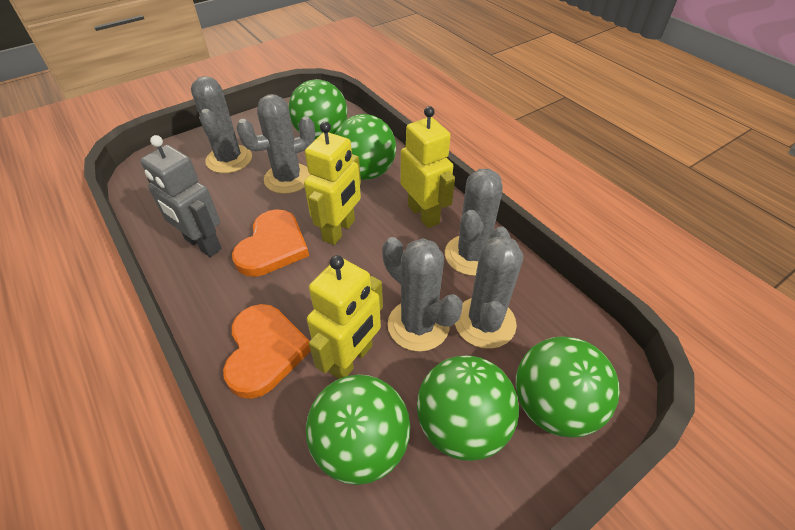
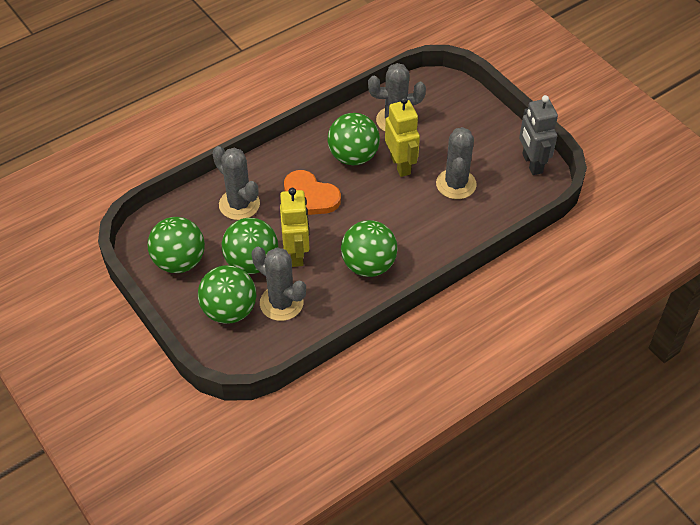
grey cactus: [191,76,252,173] [236,94,315,194] [382,237,463,352] [445,169,503,276] [455,226,523,349] = 5 -> [212,146,260,220] [252,247,306,321] [368,63,426,131] [436,127,477,199] = 4
orange heart: [223,304,311,399] [232,209,309,277] = 2 -> [284,170,341,215] = 1
yellow robot: [304,122,361,245] [307,255,383,379] [401,106,455,228] = 3 -> [280,188,309,267] [385,97,420,177] = 2

